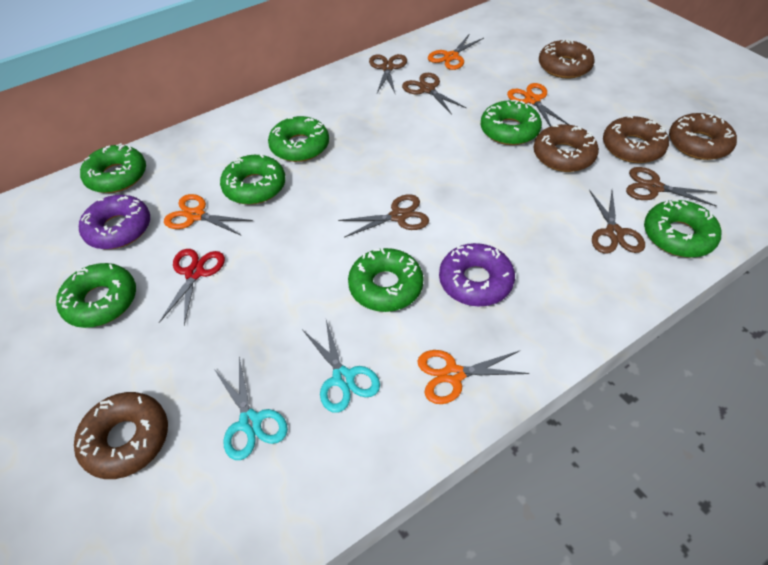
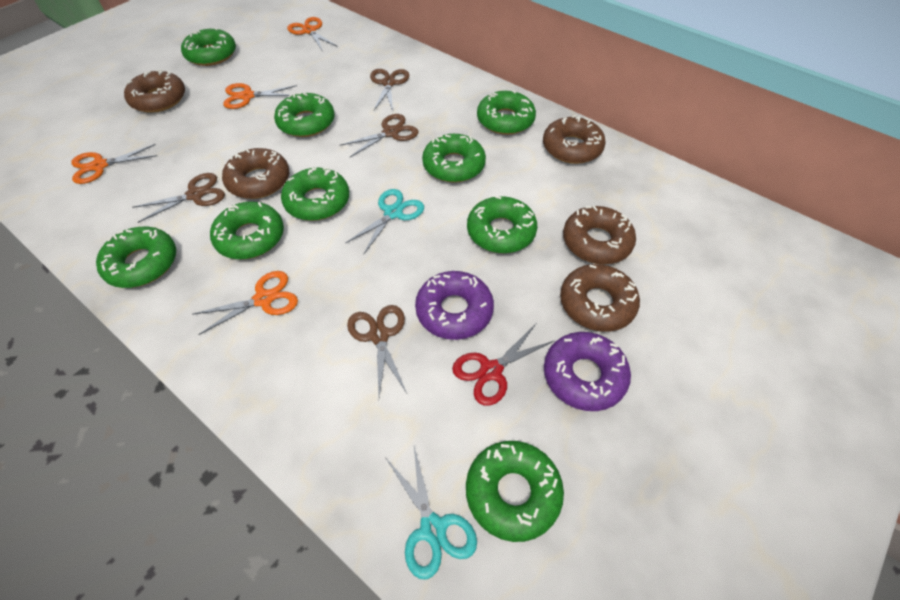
brown scissors: [338,194,429,237] [369,54,407,93] [402,73,466,114] [589,190,645,254] [626,167,717,207] = 5 -> [132,173,225,223] [340,114,419,157] [347,305,407,397] [370,69,409,111] = 4
green donut: [56,263,136,328] [80,143,146,193] [220,154,286,205] [268,116,329,162] [348,248,423,312] [481,100,542,145] [644,199,721,258] = 7 -> [96,227,176,288] [181,27,236,66] [210,202,284,259] [274,92,335,137] [281,167,349,221] [422,134,486,183] [466,441,564,542] [467,196,537,253] [477,90,536,135] = 9

